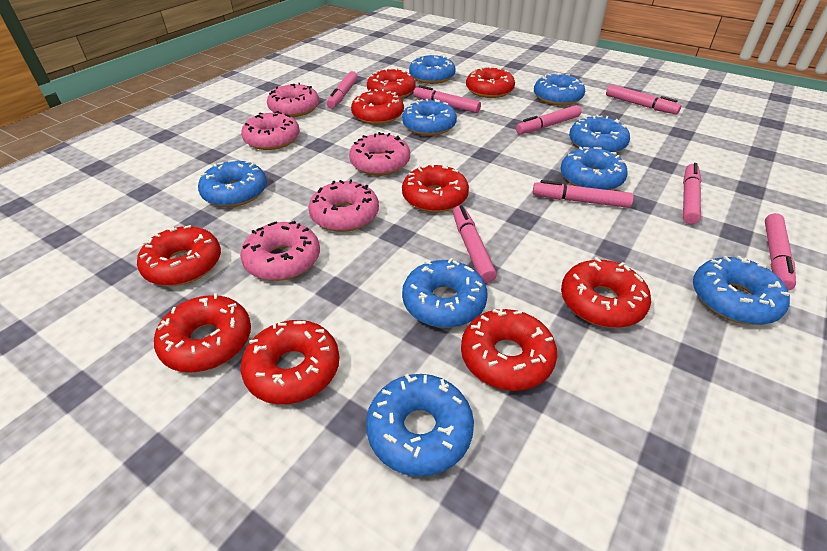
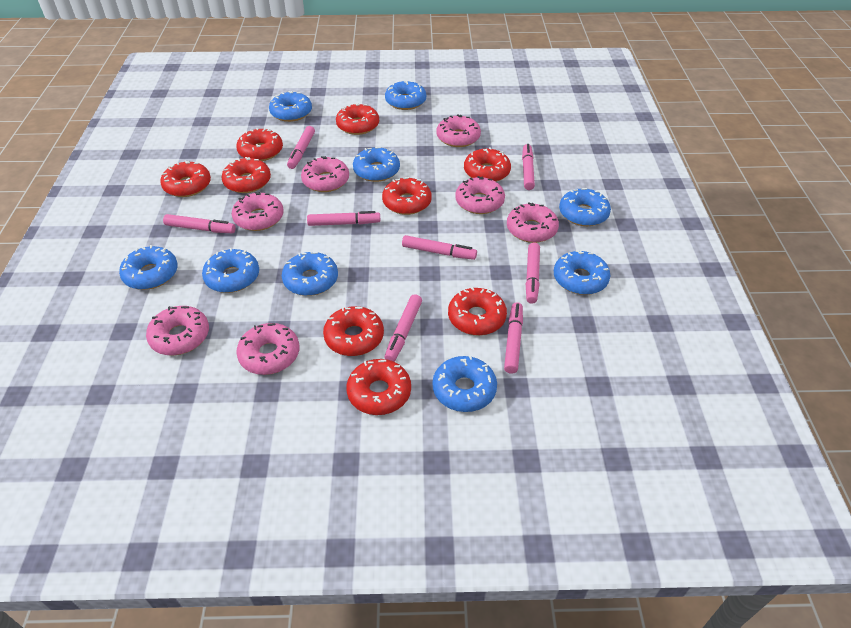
pink donut: [240,221,320,281] [241,111,300,150] [267,83,319,117] [308,180,379,232] [349,132,410,176] = 5 -> [146,306,209,355] [232,192,284,231] [236,323,299,375] [301,156,349,192] [437,114,481,147] [455,176,505,214] [507,202,559,243] = 7

